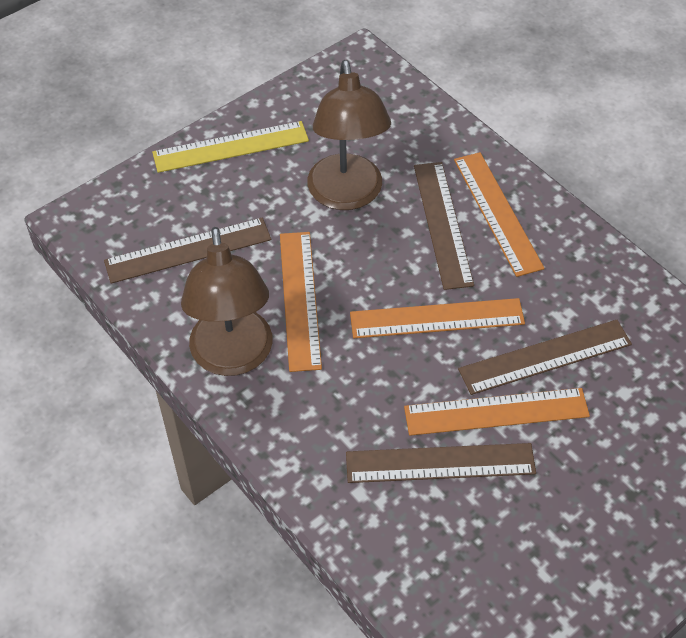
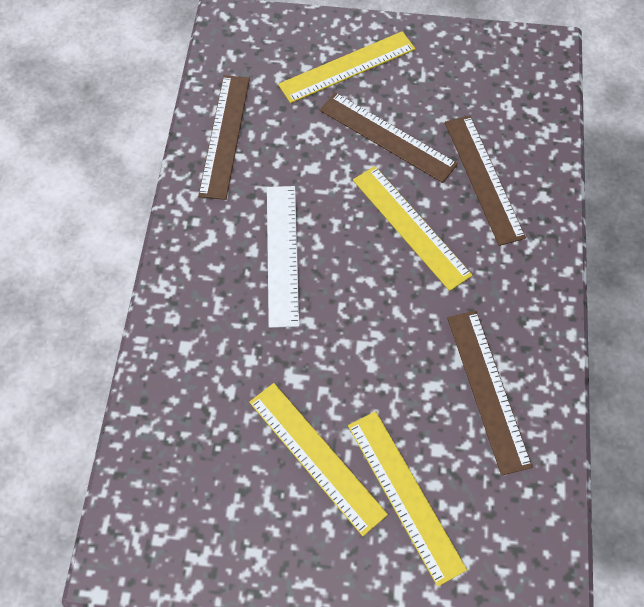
brown lamp: [181,227,272,376] [307,60,391,210] = 2 -> none = 0
orange ruler: [280,232,322,372] [350,298,525,338] [404,388,590,436] [454,152,545,277] = 4 -> none = 0
white ruler: none = 0 -> [267,186,299,328] = 1
yellow ruler: [152,121,309,173] = 1 -> [249,383,388,536] [278,31,415,103] [348,411,467,587] [353,166,473,291] = 4

